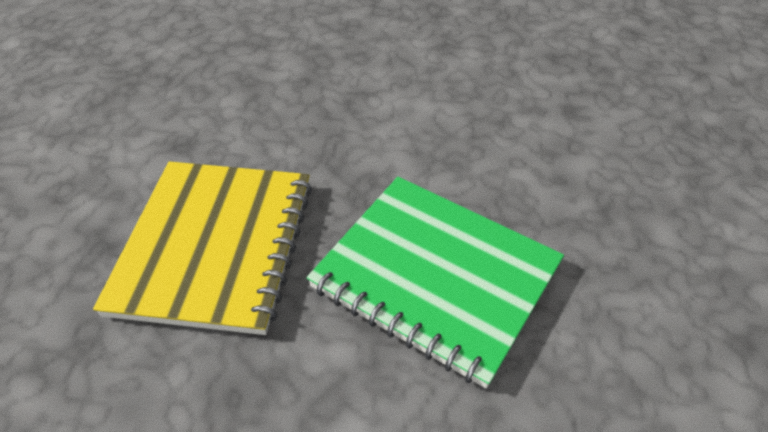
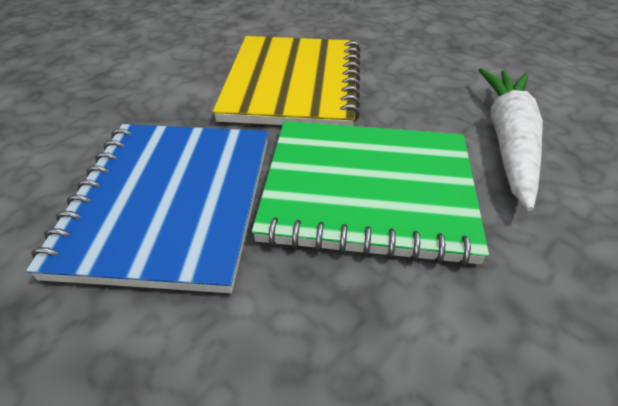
blue notebook: none = 0 -> [26,124,268,293] = 1
white carrot: none = 0 -> [479,68,543,211] = 1

